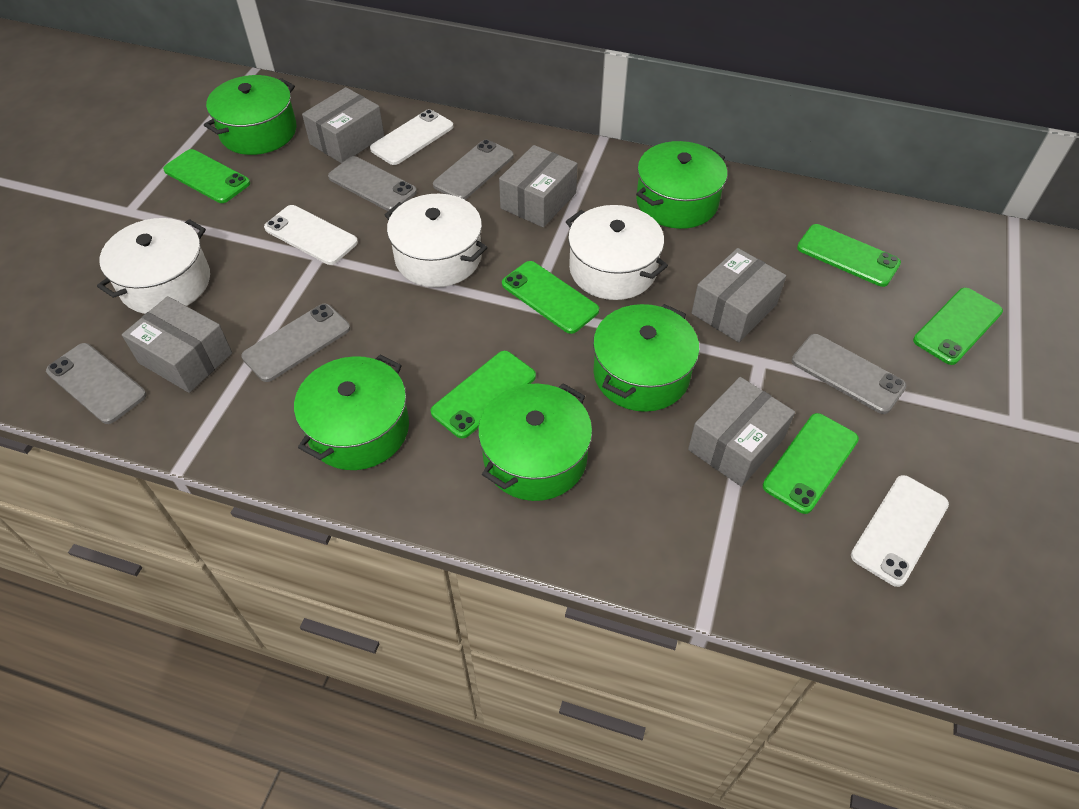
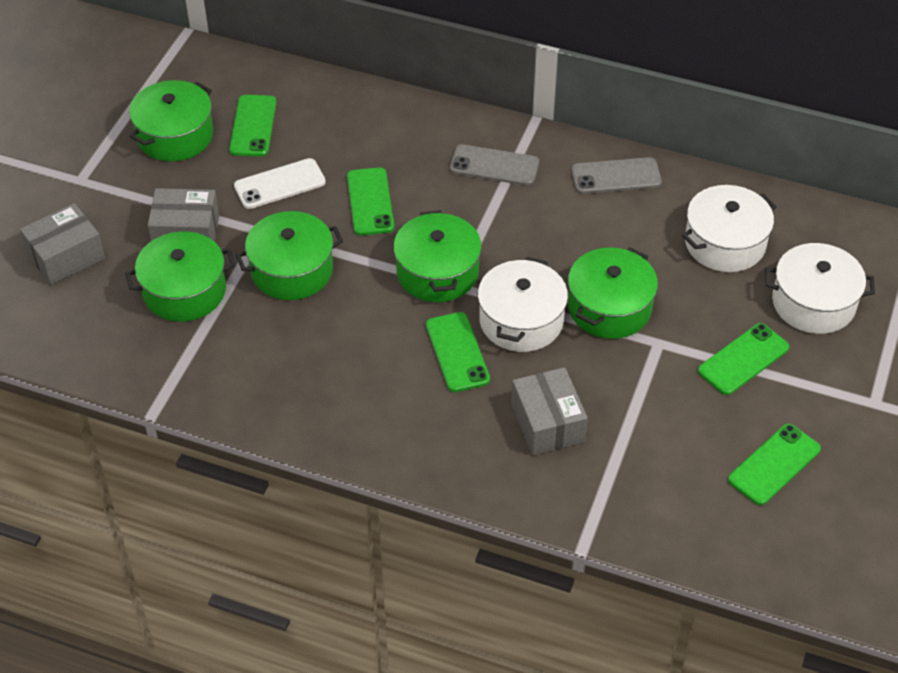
green phone: [163,149,250,203] [431,351,536,439] [502,261,599,334] [763,413,859,514] [797,224,901,287] [913,288,1003,365] = 6 -> [229,95,276,156] [347,168,394,235] [426,312,490,392] [698,323,789,395] [728,424,821,505] = 5
grey box: [122,296,232,393] [302,87,384,163] [499,145,577,227] [688,377,795,487] [692,248,786,342] = 5 -> [20,203,105,285] [148,188,219,242] [511,367,588,455] = 3
grey phone: [46,343,147,424] [241,304,350,382] [328,156,417,211] [433,140,513,200] [792,334,907,414] = 5 -> [450,144,539,186] [572,157,662,194] = 2
white phone: [264,205,358,265] [370,109,453,165] [851,475,949,587] = 3 -> [234,158,326,209] = 1

